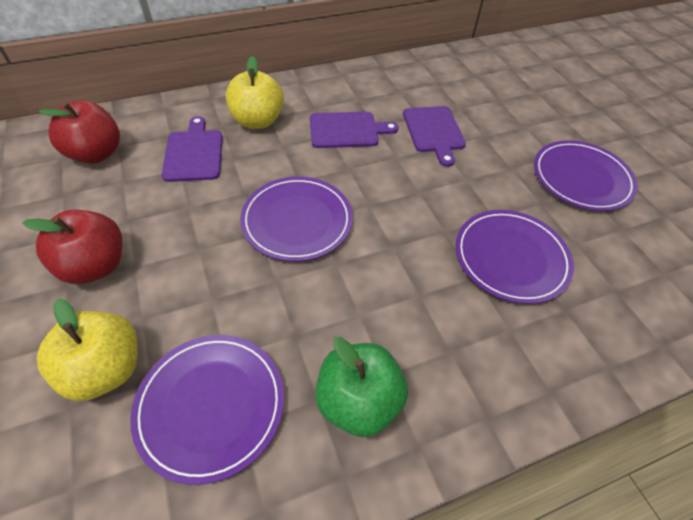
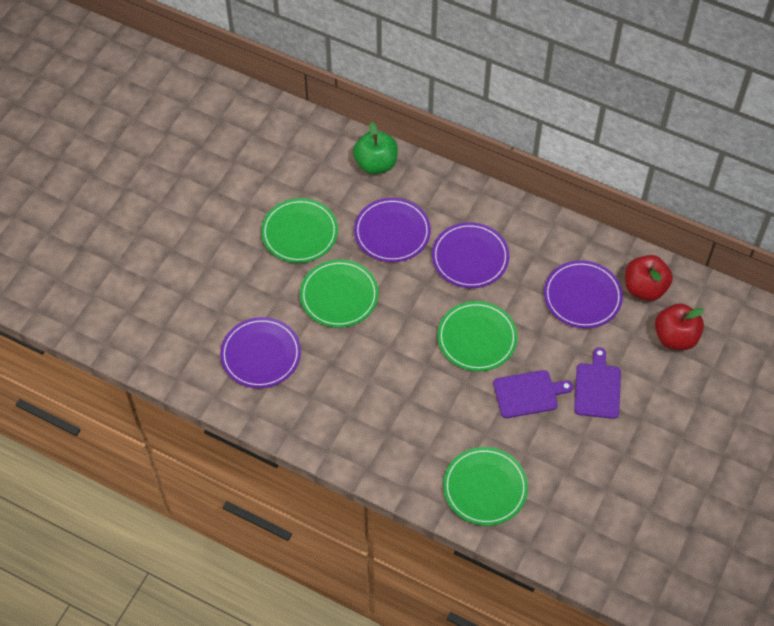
green plate: none = 0 -> [261,198,338,263] [300,260,379,328] [437,301,518,371] [443,447,528,526] = 4
purple cutting board: [162,116,223,182] [310,112,399,148] [403,106,466,167] = 3 -> [493,370,573,418] [574,347,621,419] = 2
yellow apple: [37,299,138,401] [226,56,284,129] = 2 -> none = 0

